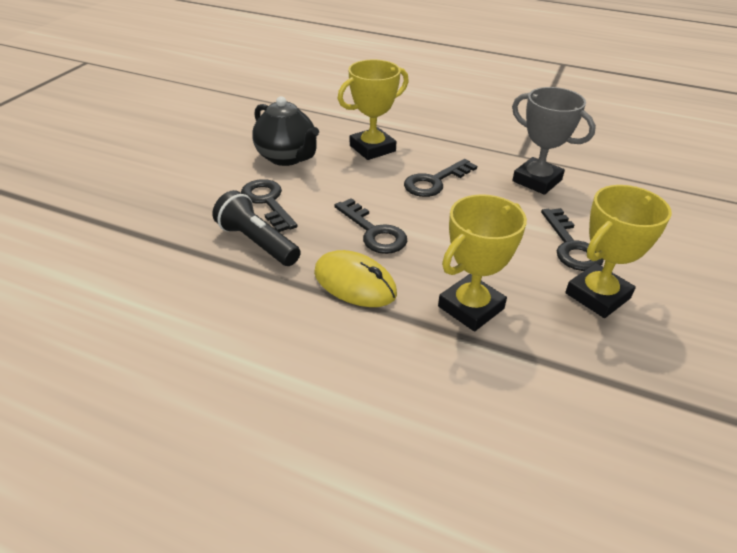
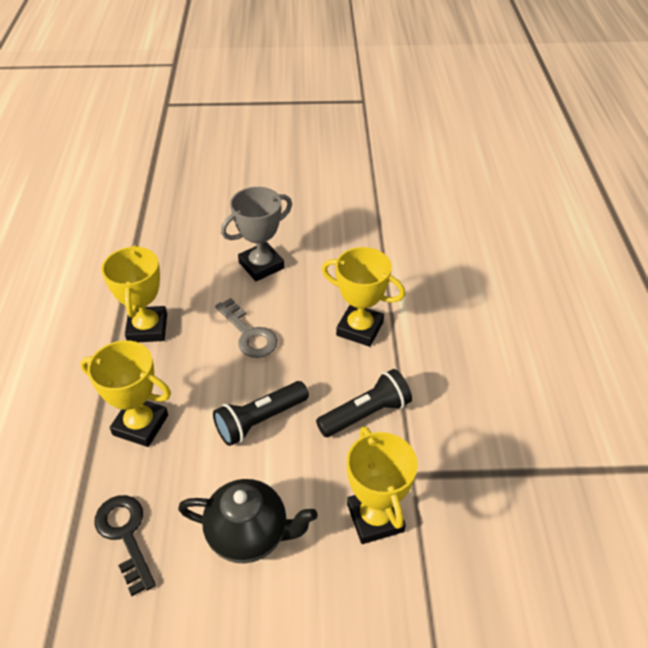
black flashlight: [212,190,301,266] = 1 -> [213,381,309,446] [316,369,412,437] = 2
black key: [241,179,298,232] [334,198,407,254] [404,159,477,197] [541,208,604,271] = 4 -> [95,495,156,596] = 1
grey key: none = 0 -> [215,298,278,358] = 1
yellow mouse: [314,250,397,307] = 1 -> none = 0
yellow trophy: [338,59,409,160] [438,194,527,331] [565,185,672,318] = 3 -> [80,340,171,447] [101,245,167,342] [322,247,405,347] [347,426,418,544] = 4

